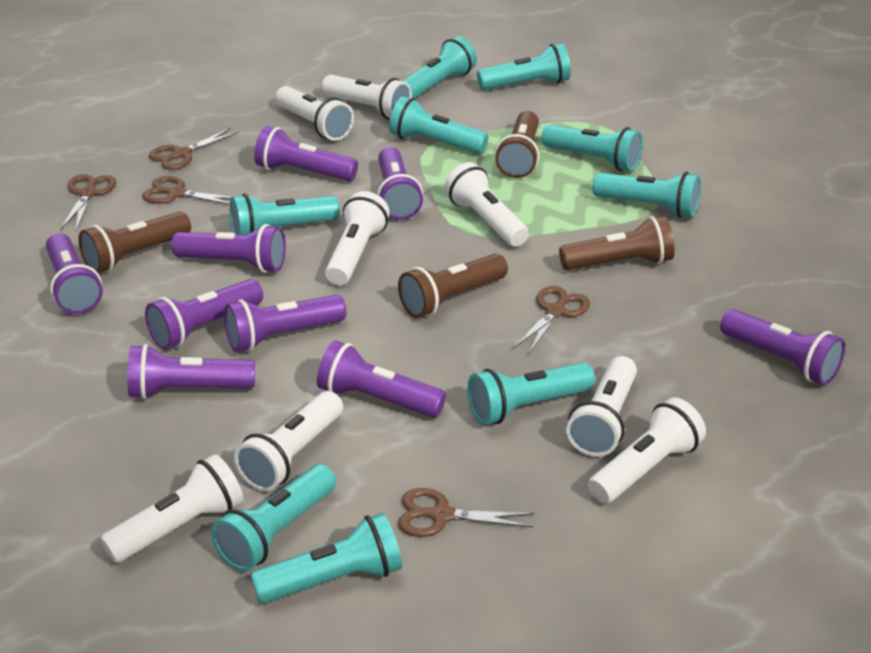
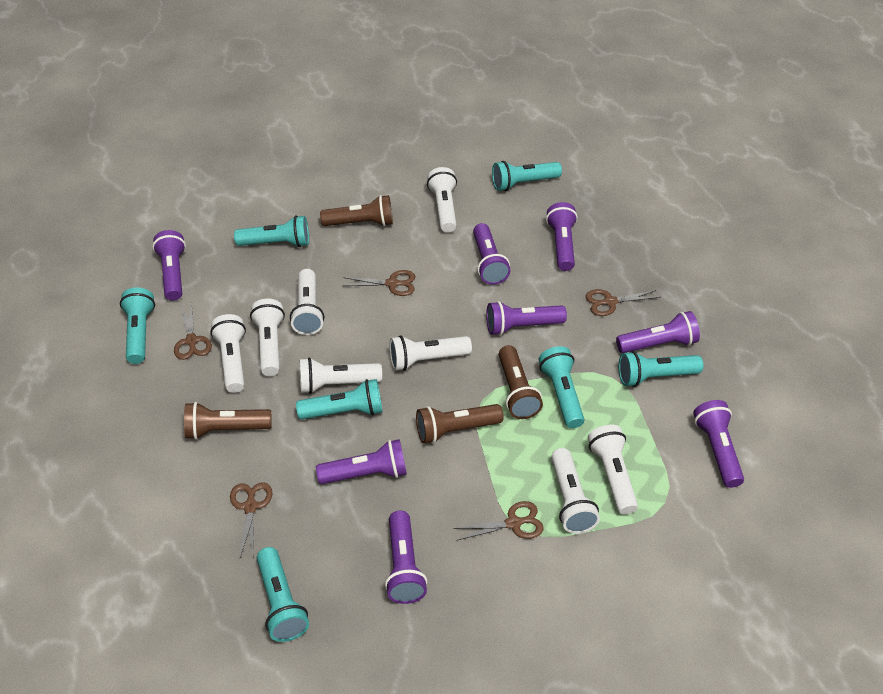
purple flashlight: [46,233,103,314] [128,344,255,399] [145,279,263,349] [171,224,286,273] [224,295,346,352] [254,126,358,181] [317,341,446,418] [377,147,423,220] [720,309,845,385] = 9 -> [152,230,186,301] [316,439,407,484] [385,510,427,604] [473,223,510,285] [486,301,567,336] [546,202,578,271] [616,311,700,353] [693,400,744,488] = 8
turquoise flashlight: [211,464,336,571] [230,194,340,235] [251,513,402,604] [389,96,488,154] [402,36,477,98] [467,362,595,425] [477,43,571,90] [541,125,643,171] [592,172,701,218] = 9 -> [120,287,155,364] [234,215,309,247] [257,547,309,642] [296,379,382,419] [492,161,562,191] [539,346,584,428] [618,351,703,387] = 7

